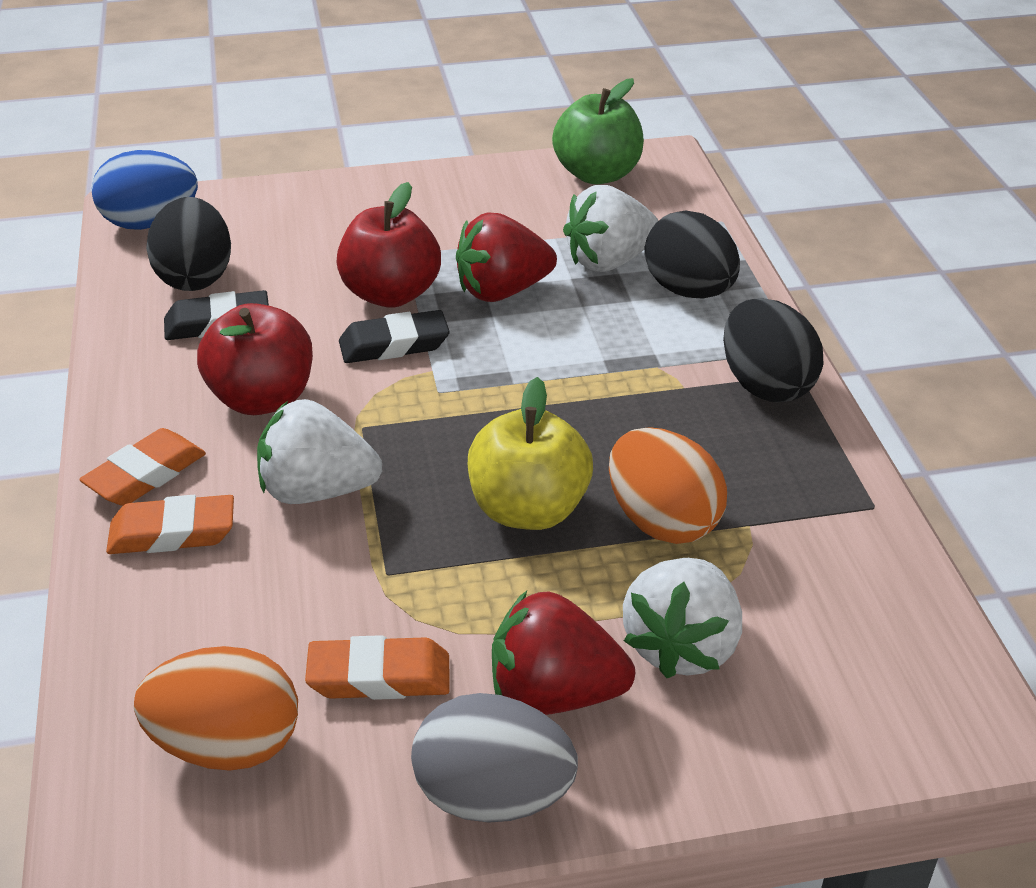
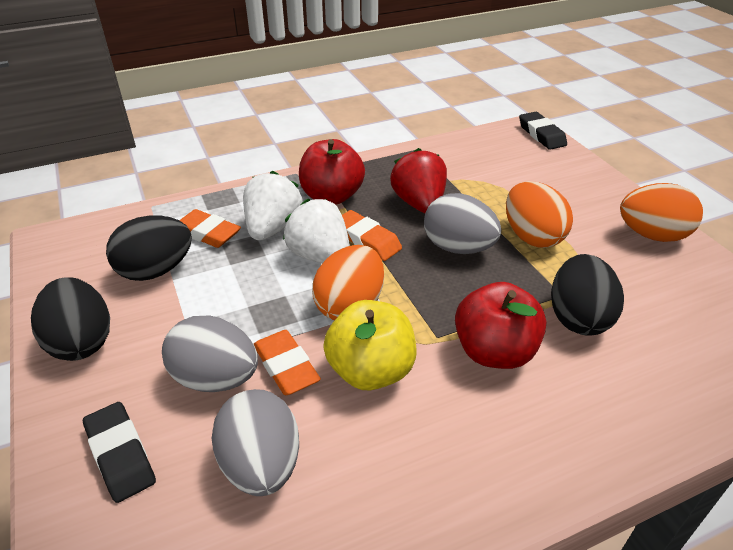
blue egg: [92,150,198,230] = 1 -> none = 0
green apple: [552,78,644,184] = 1 -> none = 0
grey egg: [411,693,578,823] = 1 -> [162,315,258,392] [212,389,299,496] [424,193,501,254] = 3
orange egg: [134,646,298,771] [609,427,727,544] = 2 -> [312,245,384,321] [506,181,573,248] [620,183,703,242] = 3
red strawberry: [456,212,557,302] [492,591,635,715] = 2 -> [390,148,447,213] = 1
white strawberry: [257,399,382,504] [563,185,659,272] [623,558,742,678] = 3 -> [243,171,303,240] [283,199,350,263] = 2

